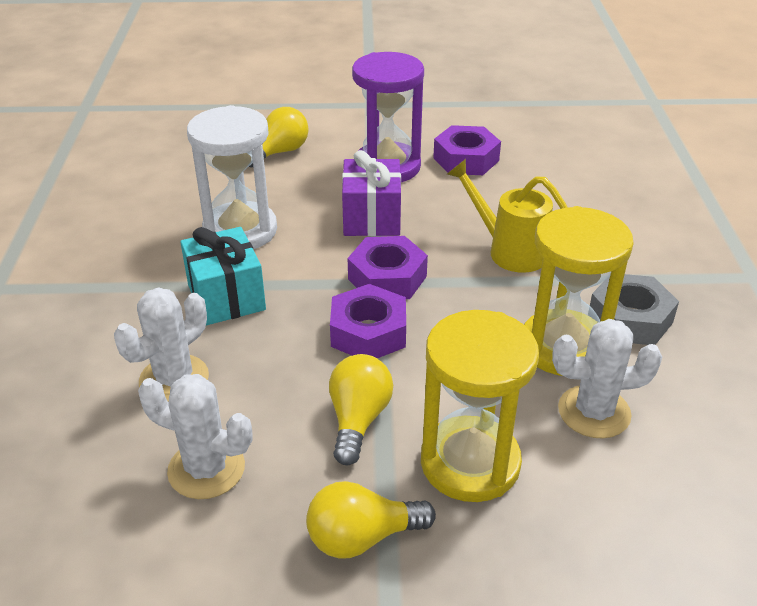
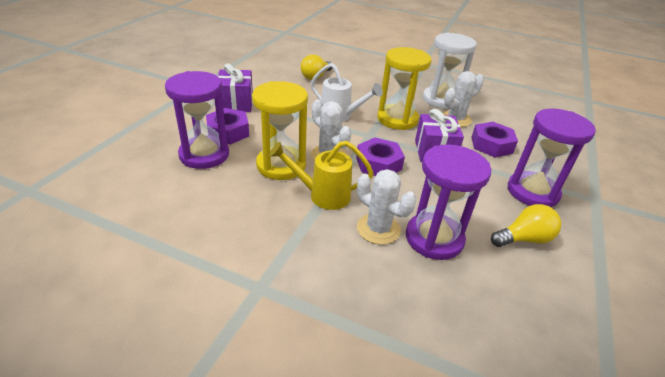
grey nut: [590,274,679,345] = 1 -> none = 0
purple gift: [342,150,401,236] = 1 -> [218,63,253,112] [415,109,464,162] = 2
purple hourglass: [352,52,424,182] = 1 -> [165,71,229,169] [406,145,491,260] [508,108,596,208] = 3
turquoise gift: [180,227,266,326] = 1 -> none = 0
white watering can: none = 0 -> [311,63,383,122] = 1
yellow light bulb: [249,107,309,168] [306,481,436,559] [329,354,393,465] = 3 -> [301,54,333,80] [491,204,561,247] = 2

